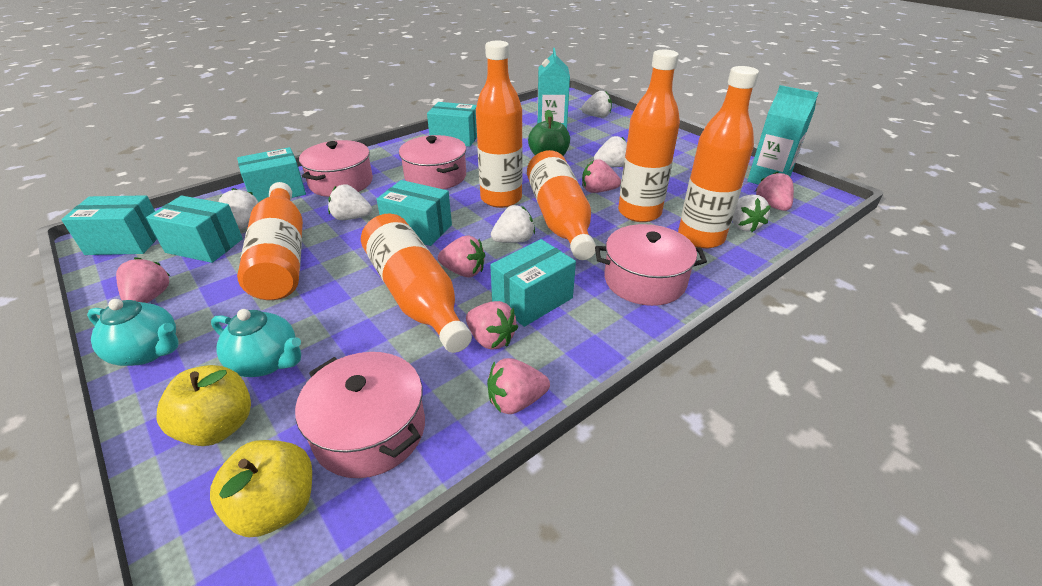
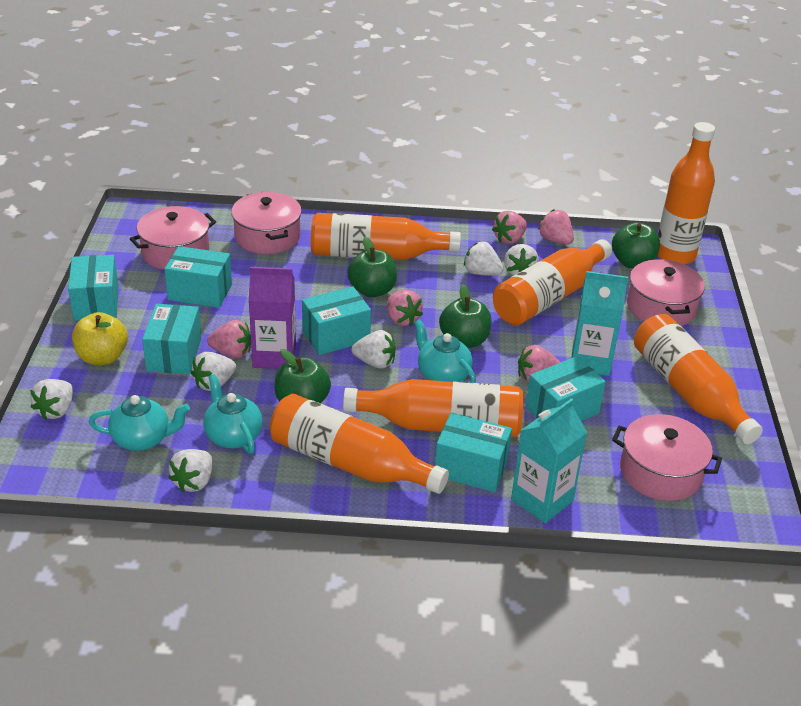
green apple: [528,110,570,156] = 1 -> [275,349,331,403] [347,237,397,297] [439,284,491,348] [612,222,660,269] = 4
pink strawberry: [116,257,170,303] [438,235,485,277] [466,301,518,350] [487,358,550,414] [582,159,621,193] [755,172,794,211] = 6 -> [207,320,251,358] [387,290,423,326] [492,211,527,244] [518,345,561,383] [538,209,574,245] = 5
purple carton: none = 0 -> [249,267,296,369] = 1
turquoise teapot: [87,299,179,366] [211,309,301,377] = 2 -> [89,395,190,451] [203,374,263,454] [414,319,476,383] = 3
yellow apple: [157,365,251,446] [210,440,312,537] = 2 -> [72,312,128,365] = 1

